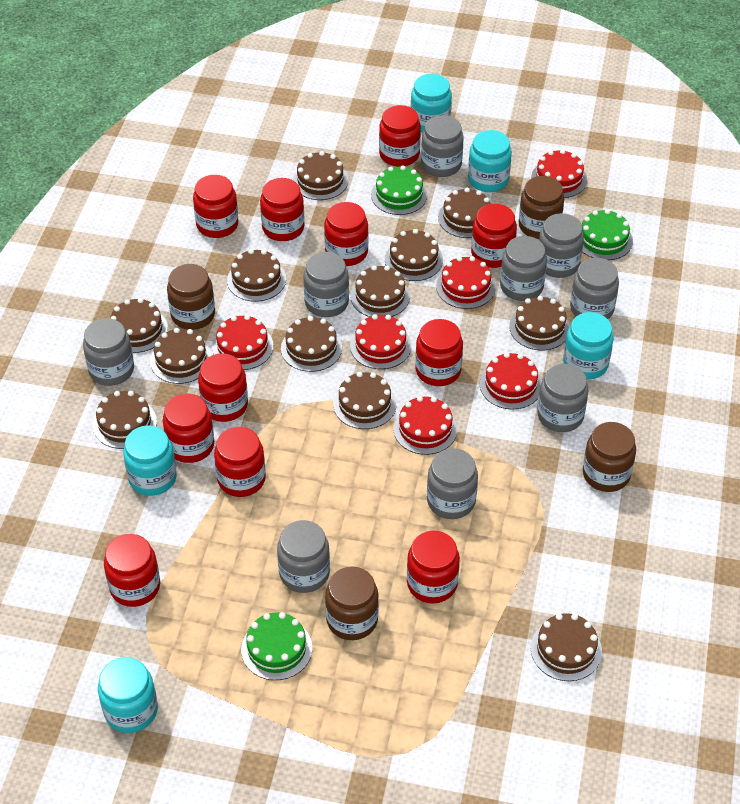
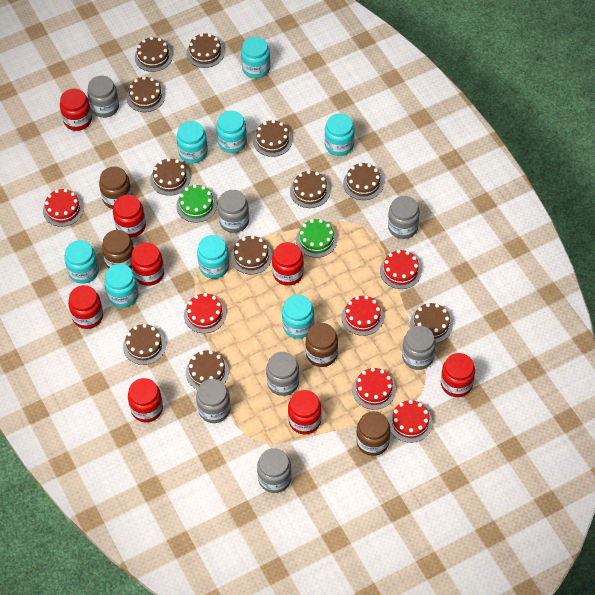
brown cake: [93,391,157,449] [110,298,168,353] [150,328,212,384] [227,249,286,302] [281,316,342,372] [293,151,348,200] [333,372,396,429] [350,265,410,317] [385,229,443,281] [438,188,491,238] [509,296,570,350] [531,613,602,681] = 12 -> [123,324,166,365] [126,76,165,112] [135,37,173,72] [150,158,190,196] [186,33,224,68] [186,350,229,390] [231,235,272,275] [253,120,292,157] [290,170,330,208] [343,163,383,200] [410,303,453,343] = 11
green cake: [241,612,312,680] [371,165,427,215] [582,209,633,260] = 3 -> [176,184,217,223] [296,219,337,258] = 2
grey jar: [83,318,134,386] [277,520,330,593] [303,252,349,317] [421,115,464,177] [427,448,478,519] [500,236,547,301] [537,364,589,432] [539,213,584,278] [570,258,619,319] = 9 -> [87,76,119,118] [196,379,231,423] [218,190,249,233] [257,448,292,493] [266,352,299,396] [388,196,420,239] [402,326,436,370] = 7
red jar: [104,534,160,607] [163,394,214,463] [193,175,238,238] [198,353,248,422] [214,427,266,497] [260,178,304,241] [324,202,368,266] [379,105,421,167] [407,531,460,603] [415,319,463,386] [471,204,517,268] = 11 -> [60,89,92,131] [68,285,103,329] [113,195,146,238] [128,378,163,422] [131,242,164,286] [272,242,304,286] [288,390,321,434] [441,353,475,397] = 8
turquoise jar: [98,657,158,733] [123,425,177,496] [411,74,452,133] [468,130,512,192] [563,312,614,379] = 5 -> [64,240,99,284] [104,264,139,308] [177,121,208,163] [197,235,230,278] [216,111,247,153] [241,37,270,78] [282,295,314,339] [325,113,355,156] = 8

